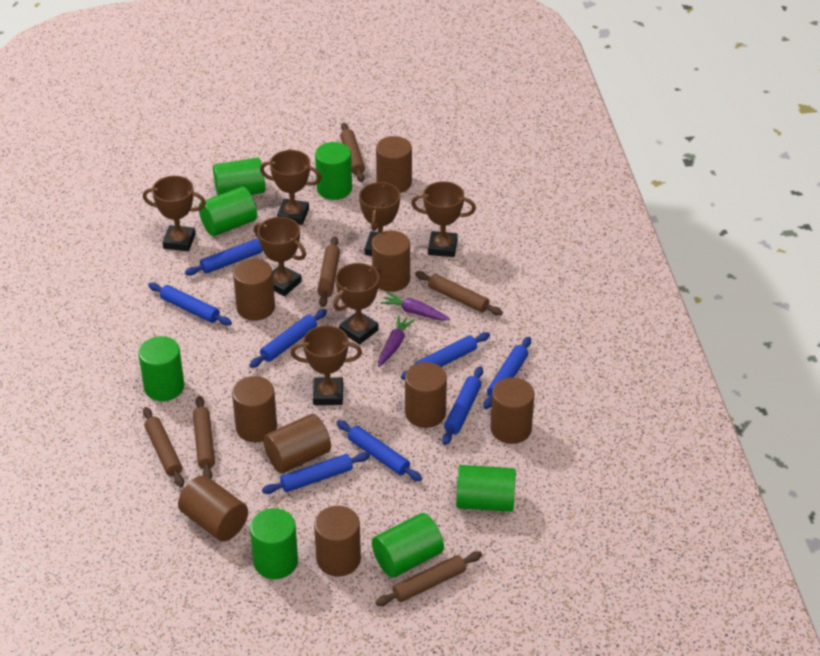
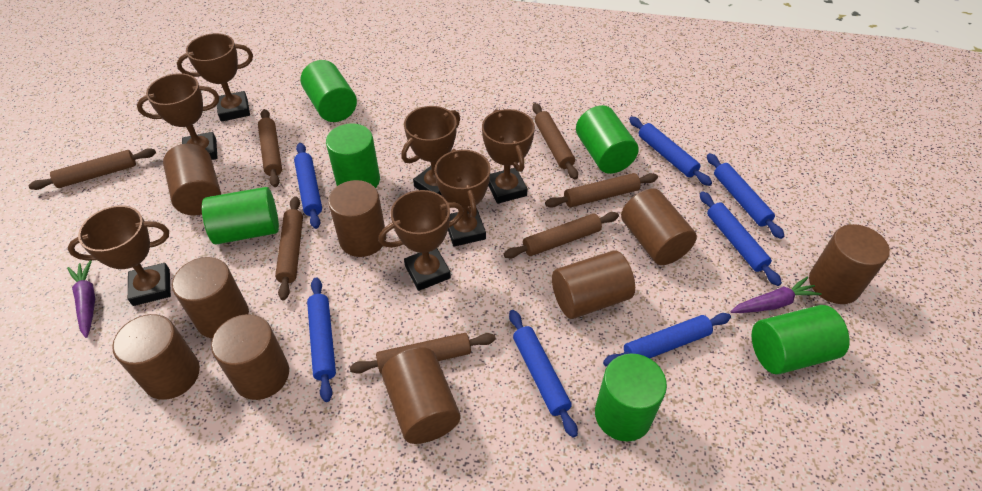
blue rolling pin: [148,282,232,326] [185,239,263,276] [249,309,327,368] [262,452,370,494] [337,420,422,481] [401,332,490,380] [442,366,483,445] [483,337,531,409] = 8 -> [294,143,322,229] [307,277,336,402] [509,310,578,438] [603,313,731,366] [629,116,712,186] [700,191,782,286] [707,153,784,239] = 7
brown rolling pin: [143,407,184,487] [193,396,215,479] [317,236,340,307] [340,123,365,182] [375,551,482,606] [415,271,503,316] = 6 -> [28,148,156,190] [258,109,282,187] [275,196,303,300] [350,333,496,374] [504,212,619,258] [532,103,578,180] [545,173,658,208] = 7
green cylinder: [138,336,184,401] [199,187,257,236] [213,158,265,196] [250,508,298,579] [315,142,352,200] [372,513,444,578] [456,465,516,512] = 7 -> [202,187,279,244] [301,60,357,122] [326,123,380,188] [576,105,639,174] [595,354,667,441] [752,305,850,375] = 6

